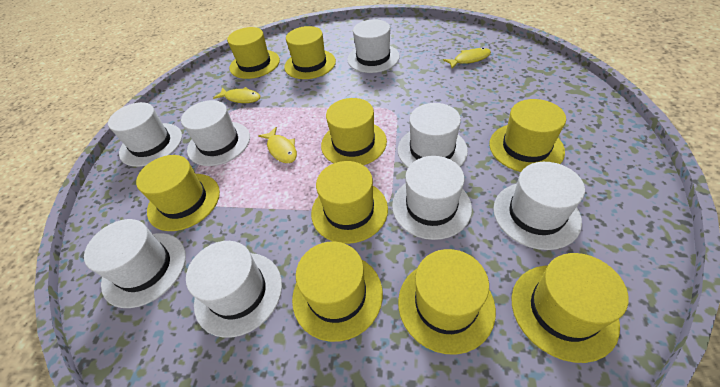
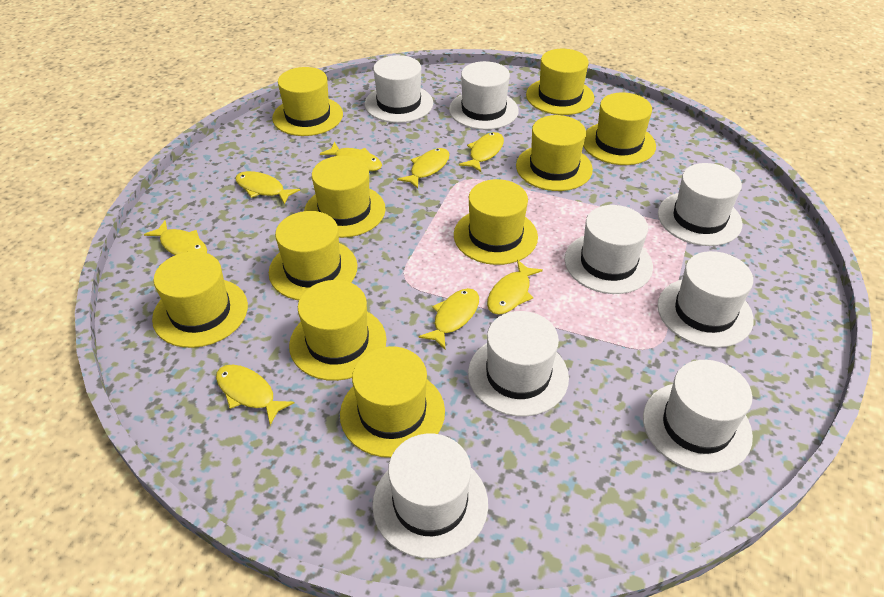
yellow fish: [213,87,261,103] [258,127,297,163] [443,48,491,69] = 3 -> [144,220,207,255] [216,365,295,425] [235,171,300,205] [320,142,382,171] [397,148,450,189] [419,288,479,349] [459,132,504,172] [487,260,543,315] = 8
yellow hat: [136,155,220,231] [227,27,280,79] [284,26,336,79] [292,241,383,342] [311,161,388,244] [321,98,387,165] [398,249,496,355] [489,99,566,172] [512,253,629,363] = 9 -> [152,251,248,348] [269,211,357,300] [272,67,343,136] [289,280,386,381] [304,156,386,238] [340,346,445,458] [454,179,538,265] [516,115,593,191] [526,49,594,115] [583,92,656,165] = 10

